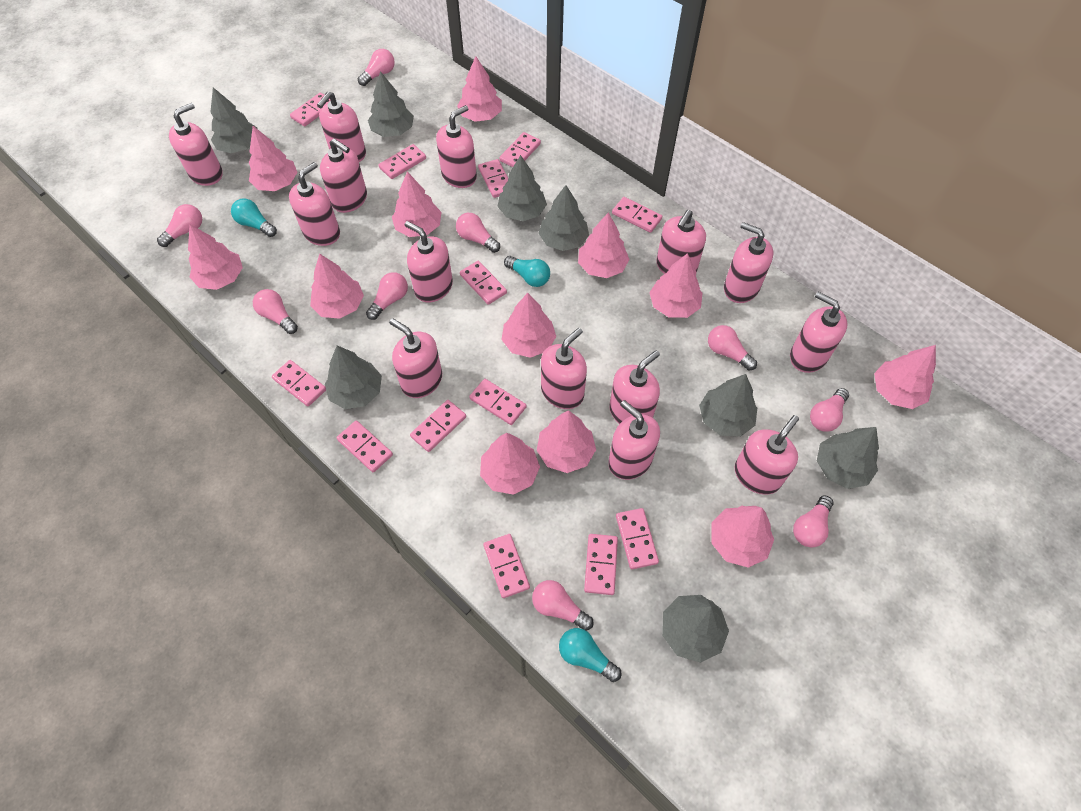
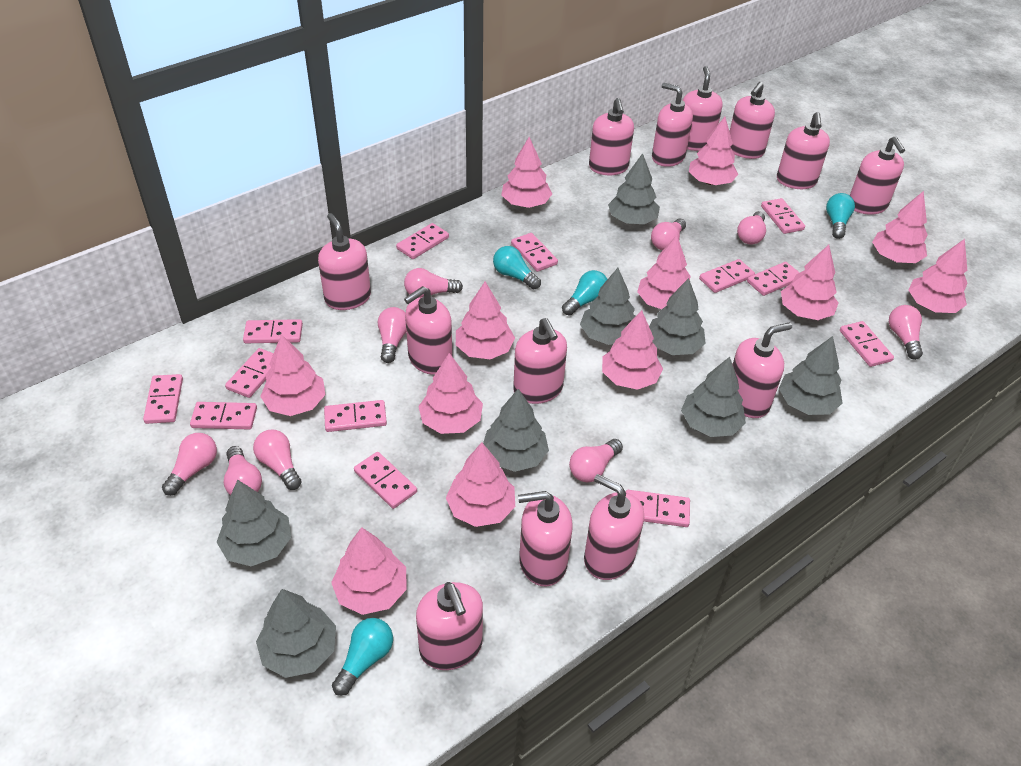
pink soap dispenser: [169,103,223,186] [289,162,340,246] [317,91,366,162] [320,139,367,213] [389,318,442,398] [405,221,453,302] [436,105,477,188] [541,328,587,409] [608,400,660,480] [609,350,660,424] [656,210,706,274] [724,222,773,303] [735,415,799,495] [790,292,848,373] = 14 -> [318,213,371,310] [404,286,452,375] [416,582,483,670] [513,318,567,404] [518,491,573,586] [584,474,644,580] [589,98,634,175] [652,83,693,167] [683,66,723,151] [730,82,775,159] [733,322,792,418] [777,112,830,189] [850,136,905,215] = 13
turquoise light bulb: [231,199,277,237] [504,256,550,287] [559,628,622,682] = 3 -> [332,618,393,696] [493,246,541,290] [562,270,607,316] [826,193,855,239] = 4

